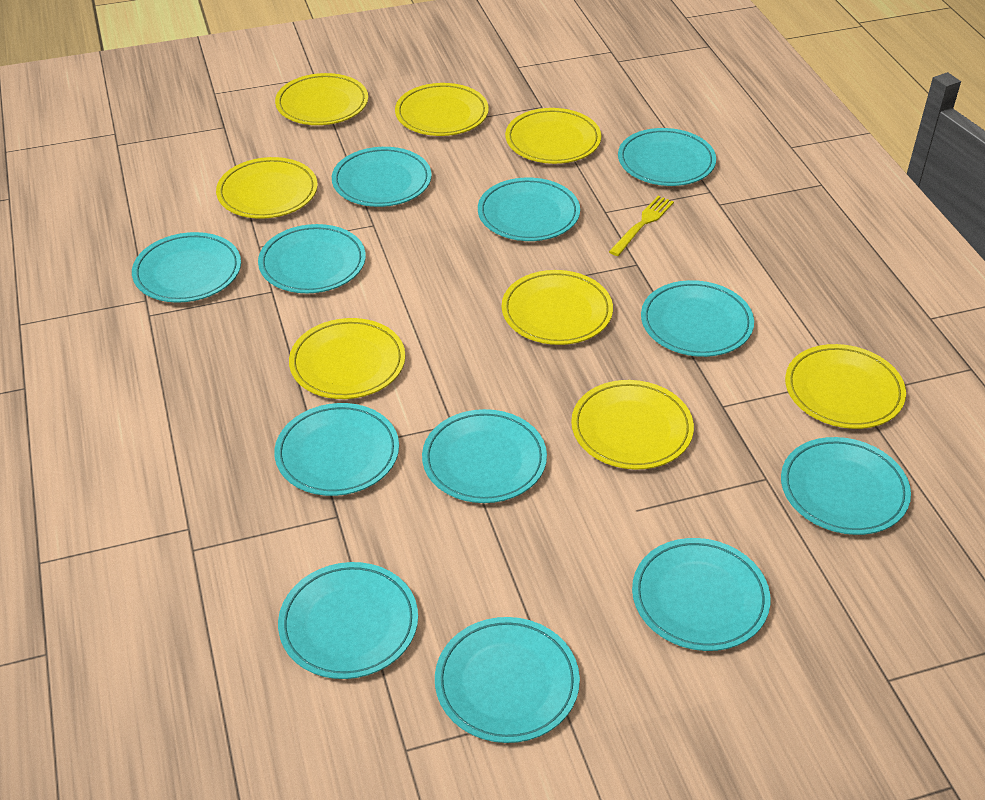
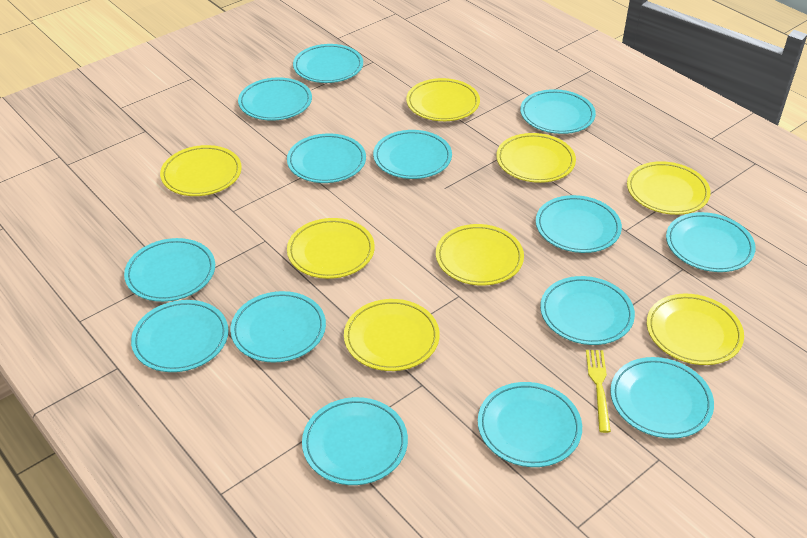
turquoise plate: [132,232,241,303] [258,224,366,293] [274,403,399,496] [278,562,418,679] [332,147,432,207] [422,409,547,503] [435,617,580,743] [478,178,580,241] [618,128,716,186] [632,538,770,651] [641,280,754,357] [781,437,911,535] = 12 -> [124,238,215,302] [131,300,229,372] [230,291,326,363] [238,77,312,121] [287,133,366,183] [293,44,363,83] [302,397,408,485] [373,130,452,179] [478,382,582,467] [520,89,596,134] [536,195,622,253] [540,276,635,345] [610,357,714,439] [666,212,756,272] = 14

